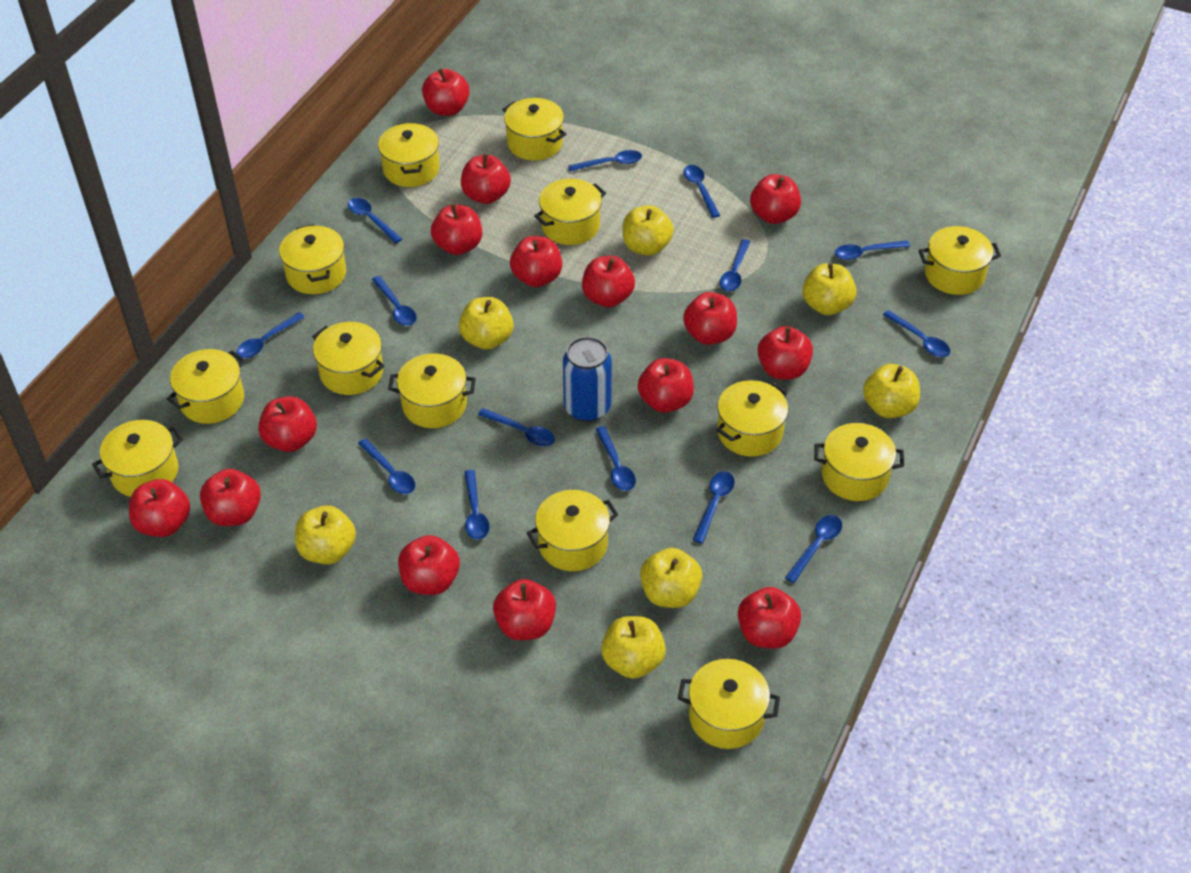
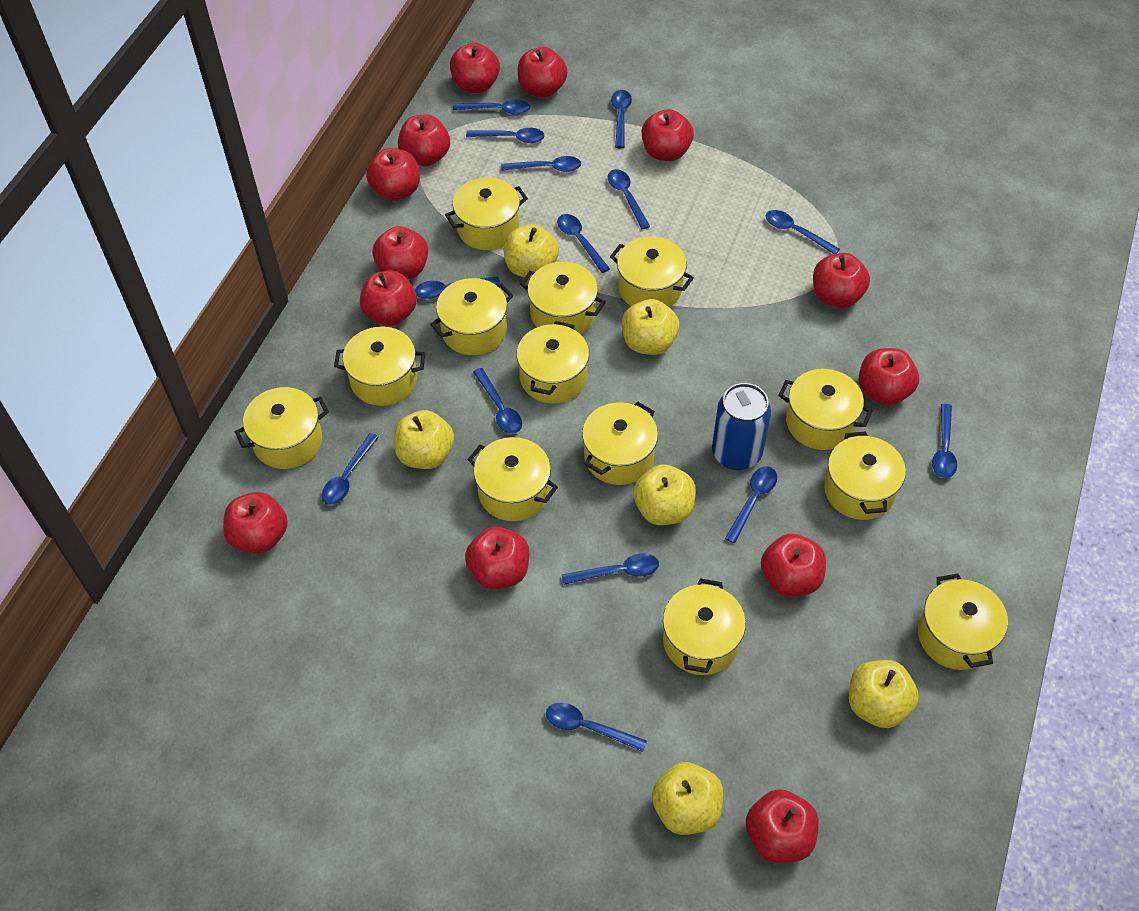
red apple: [129,479,190,537] [200,469,261,526] [258,396,317,452] [398,535,460,595] [422,68,470,116] [431,204,482,255] [461,154,511,204] [493,579,556,640] [510,236,562,287] [582,256,635,307] [638,358,694,413] [683,292,737,345] [738,587,801,648] [750,174,801,224] [757,326,813,379] = 15 -> [223,492,288,554] [360,270,417,326] [366,148,420,201] [372,226,428,279] [398,114,450,166] [450,43,500,93] [465,527,529,590] [517,47,568,98] [642,109,694,161] [746,789,819,863] [761,534,826,597] [813,253,870,308] [858,348,919,406] = 13
yellow apple: [295,506,356,564] [459,297,513,350] [601,616,666,679] [622,205,674,256] [640,548,702,608] [802,263,856,315] [863,364,920,418] = 7 -> [393,410,454,469] [504,224,559,278] [622,299,679,355] [633,464,696,525] [652,762,723,835] [849,660,919,728] = 6

